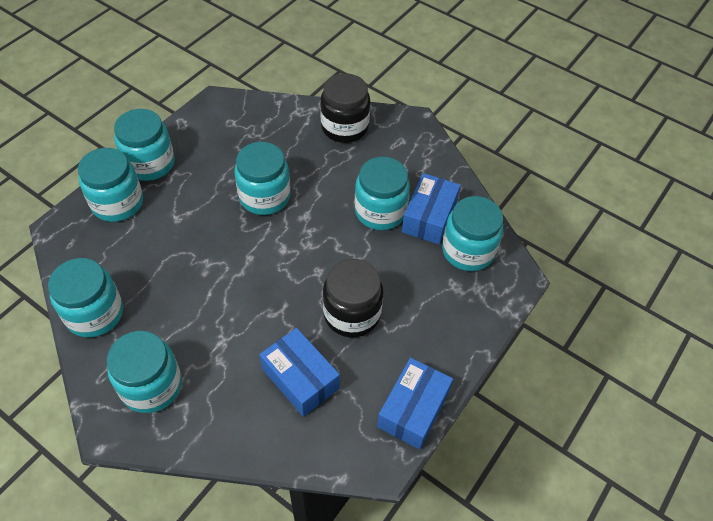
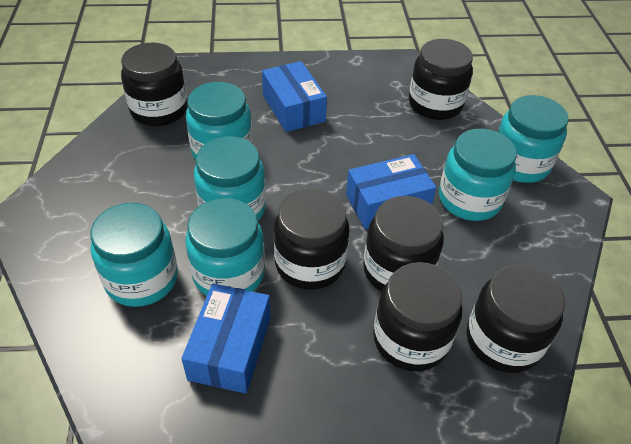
black jar: [320,73,370,143] [323,259,383,338] = 2 -> [121,43,188,126] [274,189,349,290] [363,196,444,292] [373,262,462,371] [409,39,473,120] [467,264,565,373] = 6
turquoise jar: [48,258,123,337] [78,148,143,222] [107,331,182,413] [114,109,175,181] [234,142,290,215] [354,157,410,230] [442,196,503,271] = 7 -> [90,203,178,307] [185,198,265,296] [186,82,252,160] [194,136,266,221] [439,129,517,221] [498,95,569,183] = 6

